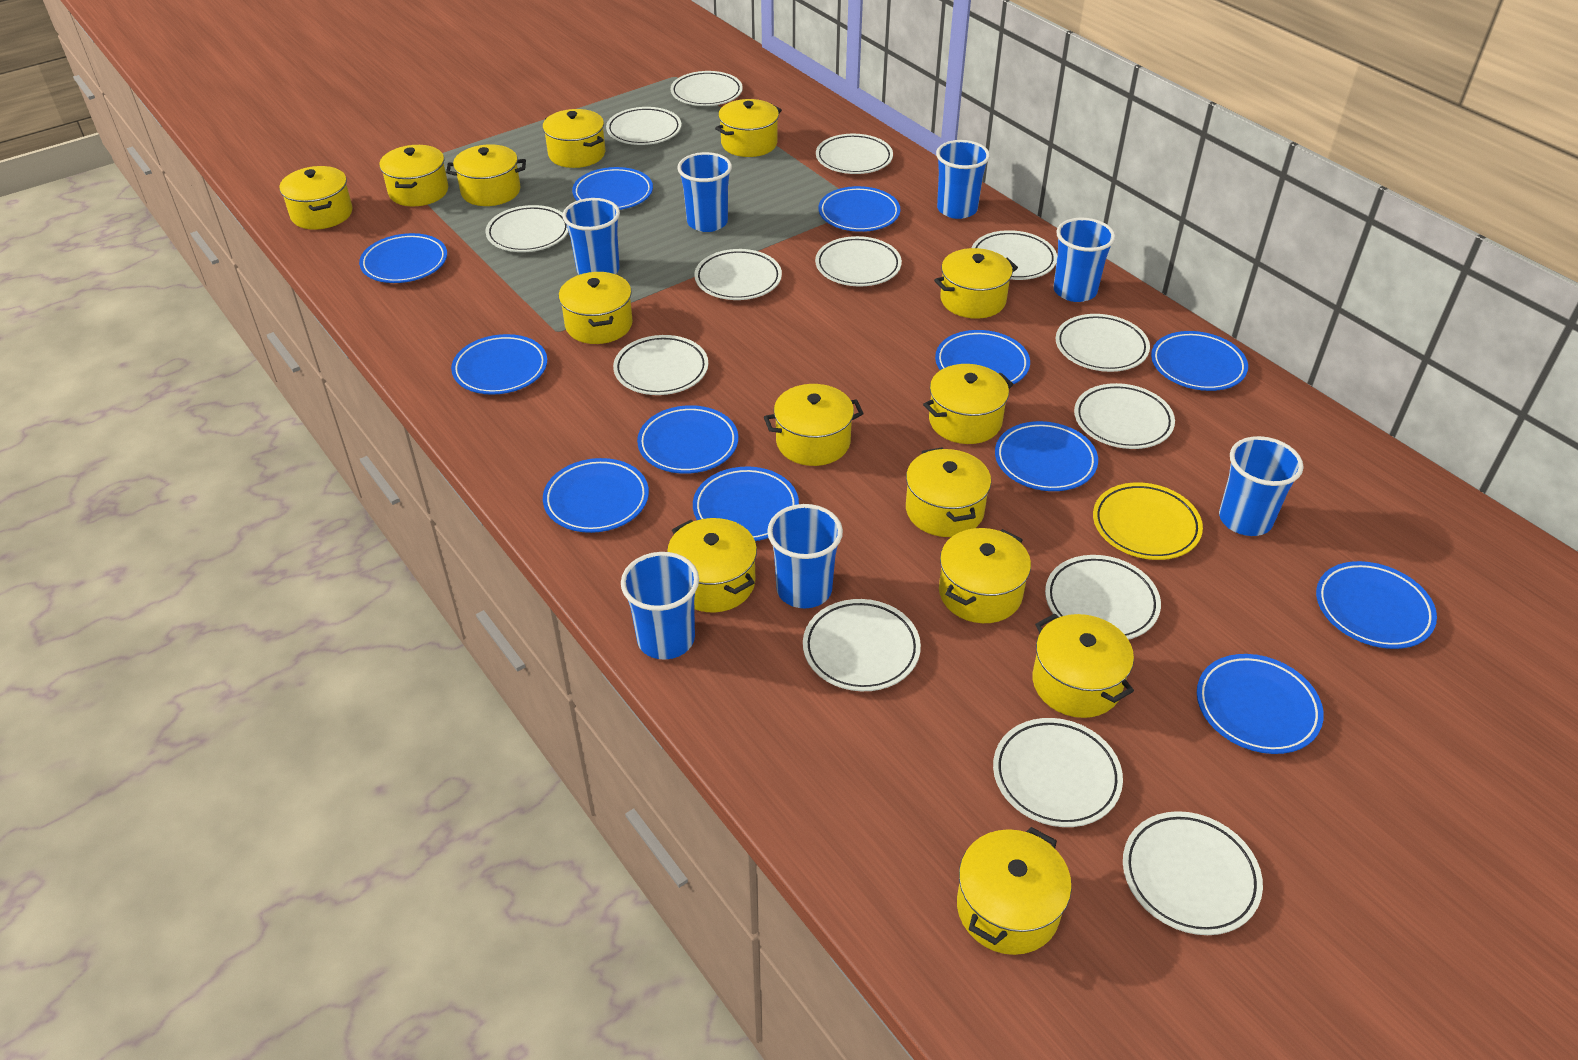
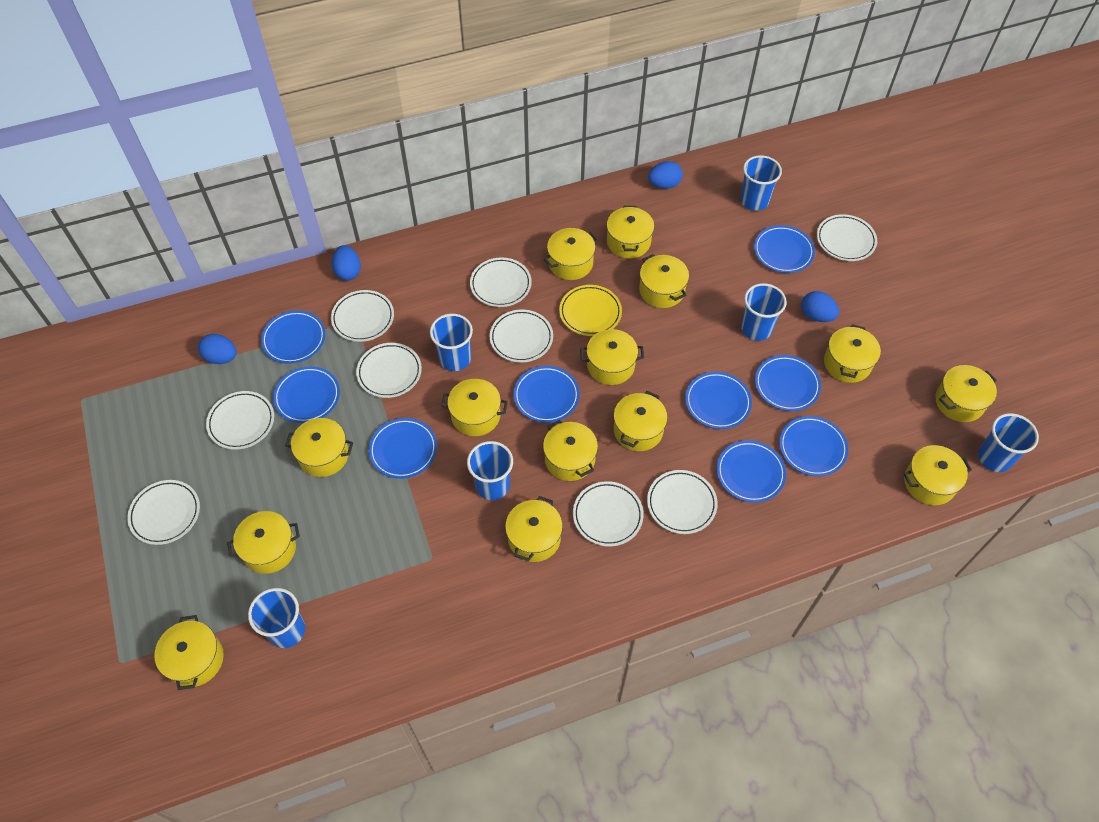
blue cup: [562,198,620,275] [621,552,699,660] [677,152,732,232] [767,504,843,608] [936,140,990,219] [1053,218,1116,302] [1219,436,1303,536] = 7 -> [248,588,305,648] [430,314,473,371] [467,441,513,500] [740,155,782,211] [741,283,787,341] [978,413,1039,472] = 6
blue egg: none = 0 -> [198,334,237,364] [332,245,361,281] [648,161,683,189] [801,291,839,322] = 4
blue plate: [359,233,447,283] [451,334,547,395] [543,458,649,533] [572,167,653,210] [637,405,738,474] [693,467,799,541] [819,186,900,232] [935,330,1030,384] [995,421,1098,491] [1151,331,1248,391] [1197,654,1324,754] [1316,561,1437,649] = 12 -> [261,310,325,364] [273,366,340,423] [369,418,437,479] [513,366,579,423] [685,372,752,429] [717,440,786,502] [754,225,815,273] [755,355,821,411] [779,416,848,476] = 9
white plate: [485,205,569,252] [606,107,681,145] [613,335,708,395] [671,71,743,106] [694,249,782,300] [803,599,921,691] [815,236,902,286] [816,134,893,174] [972,230,1057,280] [993,718,1123,827] [1045,555,1161,640] [1056,314,1150,372] [1074,383,1175,449] [1123,811,1263,935] = 14 -> [128,480,200,545] [206,391,274,450] [331,290,394,342] [356,343,422,398] [470,258,532,307] [490,309,553,363] [573,481,644,546] [647,470,718,534] [817,214,877,261] = 9

